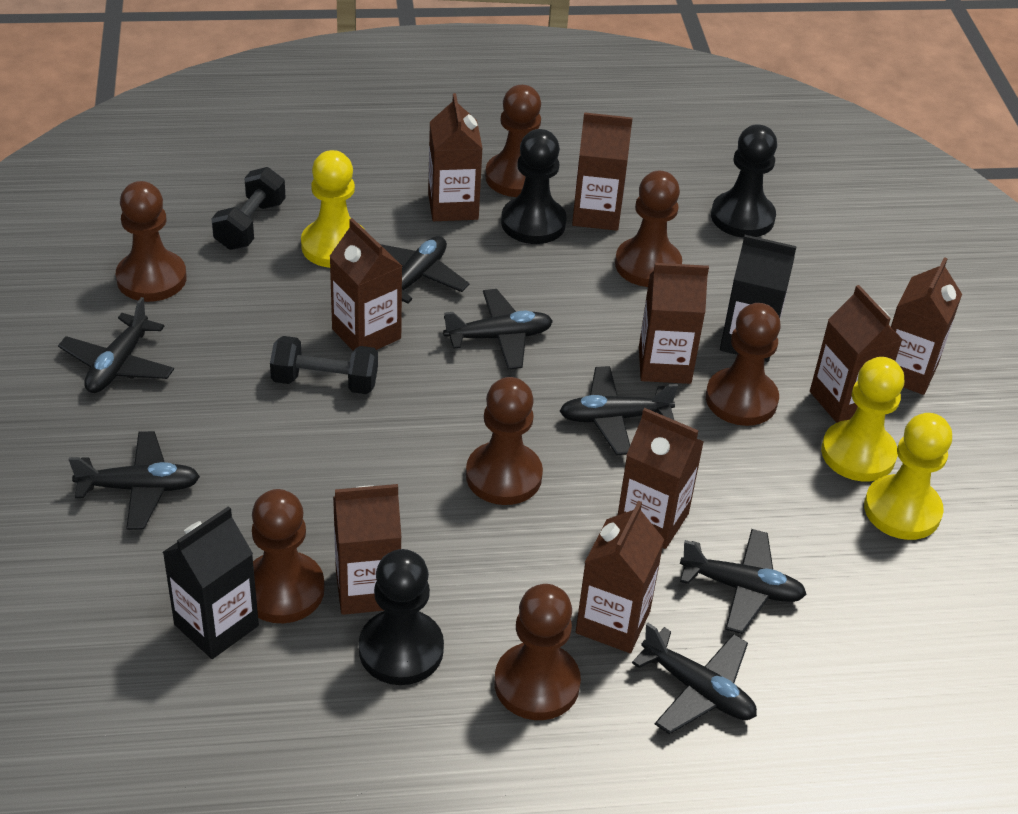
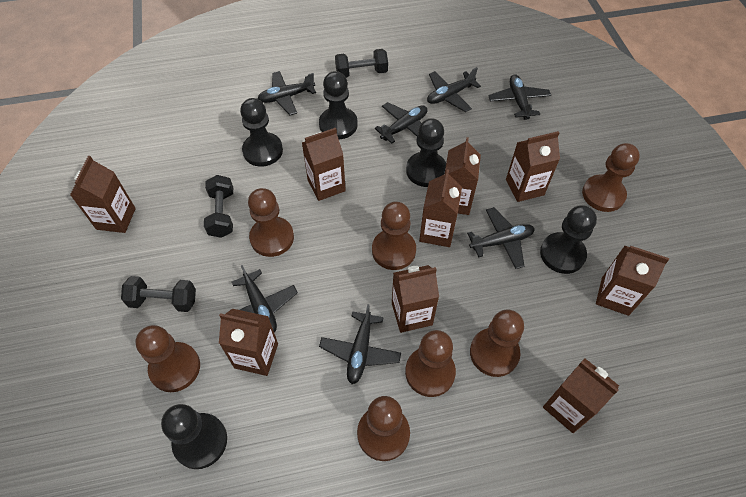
black carton: [163,506,259,659] [720,235,797,362] = 2 -> none = 0
black dumbbell: [212,167,286,250] [270,336,378,394] = 2 -> [121,276,196,312] [204,175,233,238] [335,49,388,78] = 3
black pawn: [359,549,444,685] [501,129,567,244] [711,124,777,238] = 3 -> [161,404,227,469] [240,98,283,166] [319,71,358,139] [406,118,446,187] [540,205,597,274] = 5
yellow pawn: [301,150,365,268] [821,357,904,481] [864,413,952,540] = 3 -> none = 0

